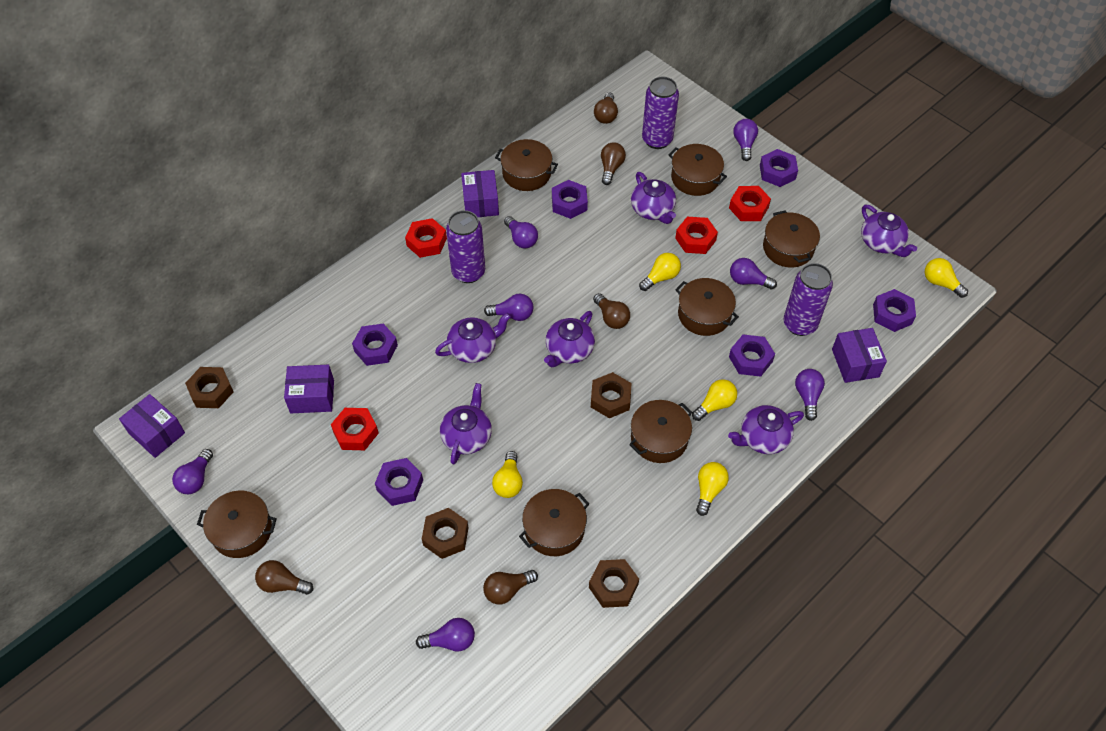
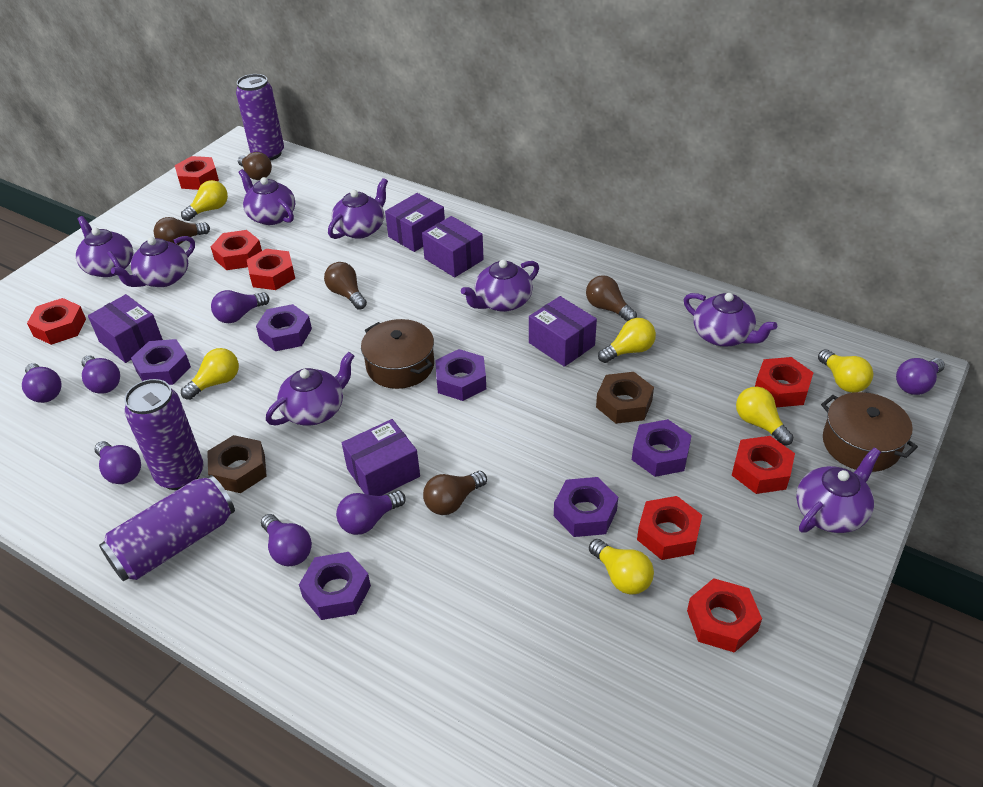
brown nut: [185,367,233,408] [422,508,469,559] [589,559,639,608] [591,372,632,418] = 4 -> [207,435,267,493] [596,372,654,424] = 2
brown pot: [197,491,277,558] [495,139,558,191] [519,489,589,556] [629,400,692,463] [669,144,727,196] [675,278,739,336] [763,210,820,268] = 7 -> [361,319,434,389] [821,392,918,472] = 2
purple box: [119,394,185,458] [284,365,334,413] [461,170,499,217] [832,328,887,383] = 4 -> [88,294,163,363] [342,419,420,496] [385,193,445,252] [422,216,484,278] [529,296,597,367] = 5
purple teapot: [435,313,511,363] [440,383,492,464] [544,311,595,367] [631,172,676,224] [728,405,804,454] [861,205,917,257] = 6 -> [76,216,134,277] [111,236,195,287] [238,169,295,225] [266,352,354,426] [328,178,388,239] [461,260,539,312] [684,293,777,347] [796,448,881,533] = 8
red nut: [331,408,379,450] [405,218,447,258] [675,217,718,254] [729,186,771,221] = 4 -> [27,298,86,345] [175,156,219,190] [211,230,262,270] [247,249,295,290] [637,496,702,560] [687,578,762,653] [732,436,795,494] [755,357,813,407] = 8
yellow light bulb: [492,451,523,498] [639,253,681,291] [692,379,737,421] [696,462,729,516] [925,258,968,298] = 5 -> [181,180,228,221] [181,348,239,400] [589,539,654,595] [598,318,656,363] [736,387,793,446] [818,349,873,393] = 6

